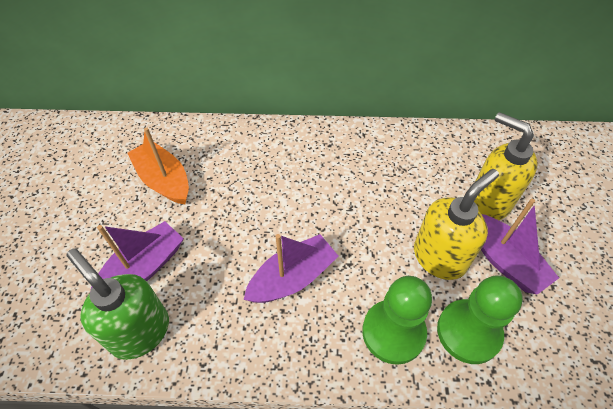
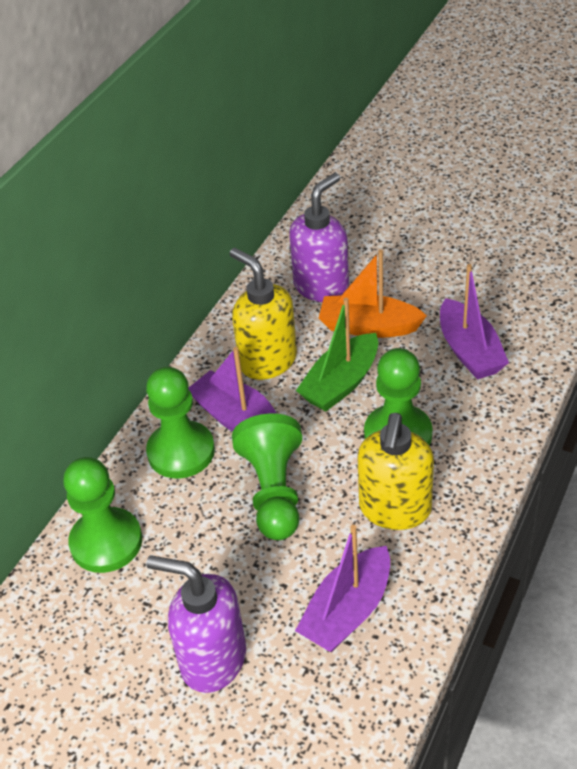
green boat: none = 0 -> [296,298,378,411] = 1
green pawn: [362,276,432,365] [437,276,523,364] = 2 -> [63,457,142,573] [146,367,215,478] [232,413,302,540] [364,348,433,446] = 4
green soap dispenser: [66,248,169,360] = 1 -> none = 0
purple soap dispenser: none = 0 -> [146,555,246,693] [289,173,349,302] = 2

